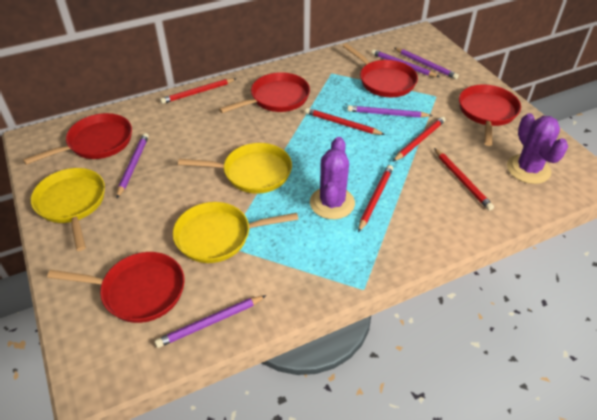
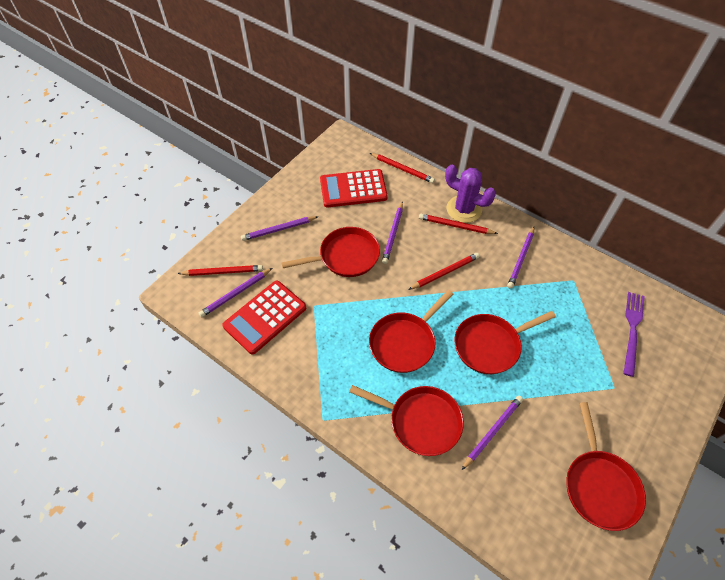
purple cactus: [310,137,355,219] [507,113,568,184] = 2 -> [445,165,496,223] = 1
purple fork: none = 0 -> [623,292,645,377] = 1
red calculator: none = 0 -> [222,280,306,355] [320,169,388,208] = 2
red pencil: [160,78,237,104] [305,108,385,135] [358,165,393,233] [393,116,446,162] [434,148,494,211] = 5 -> [177,265,263,276] [370,153,435,183] [408,253,480,290] [419,214,498,234] = 4
yellow pan: [31,168,105,251] [173,202,298,263] [178,143,292,194] = 3 -> none = 0

